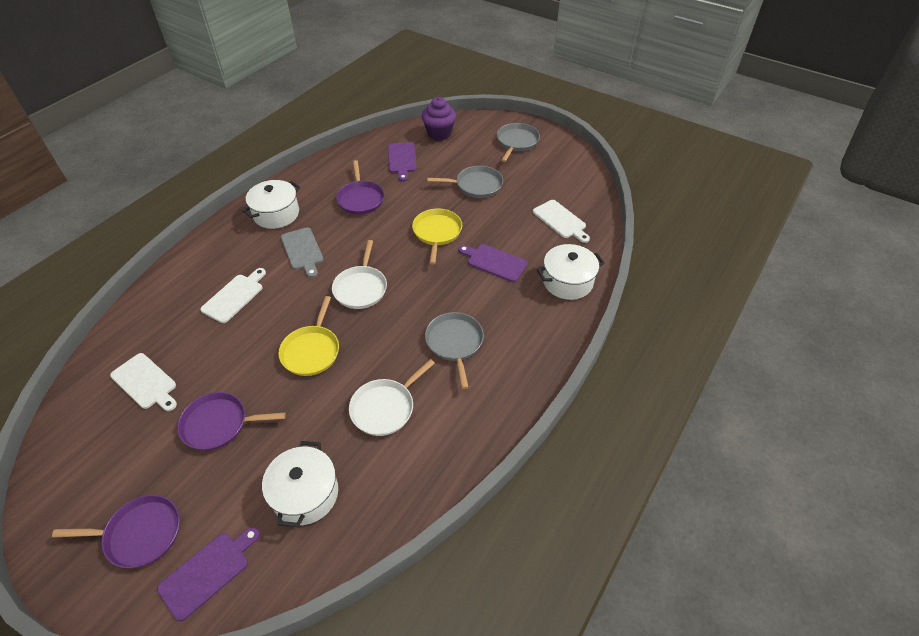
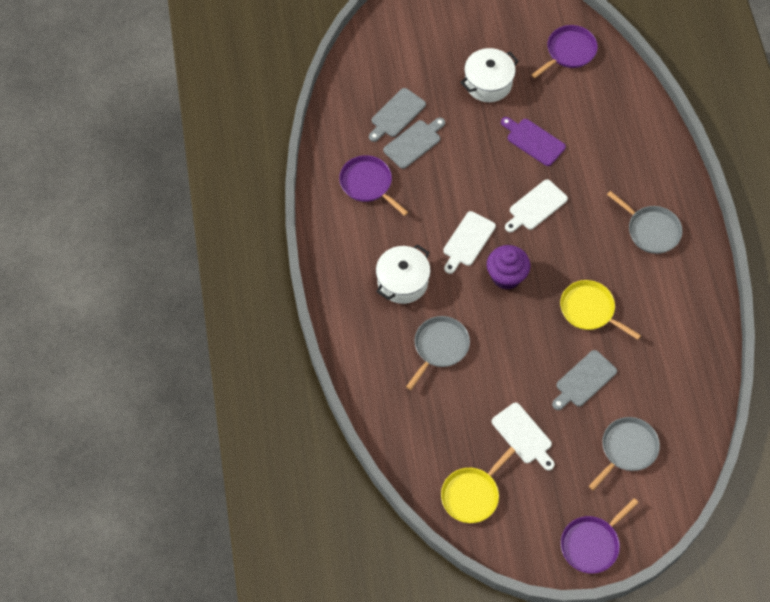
grey cutting board: [281,227,324,278] = 1 -> [369,88,426,142] [383,118,445,169] [552,350,617,410] = 3
purple cutting board: [157,527,260,621] [388,142,417,181] [458,244,528,282] = 3 -> [501,117,566,166] = 1
white pan: [332,240,387,309] [349,359,435,436] = 2 -> none = 0
white pot: [243,180,300,229] [262,441,338,527] [537,244,605,300] = 3 -> [376,244,430,304] [460,48,519,102] = 2

